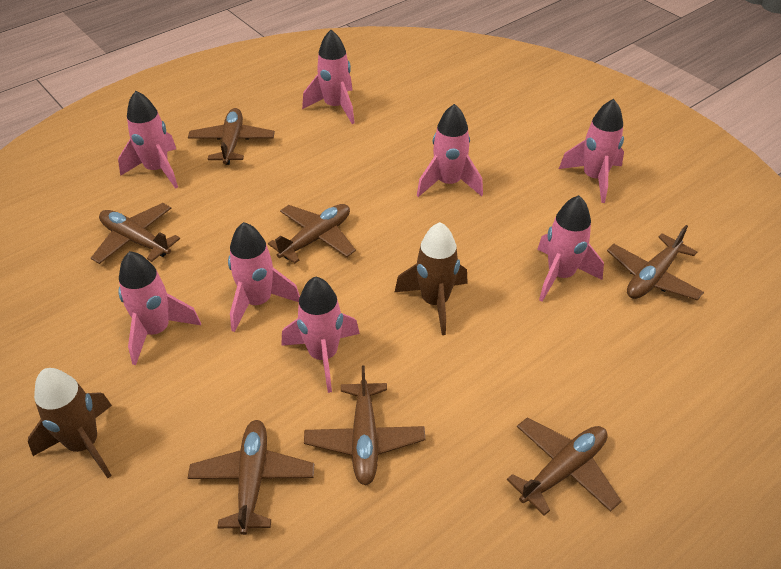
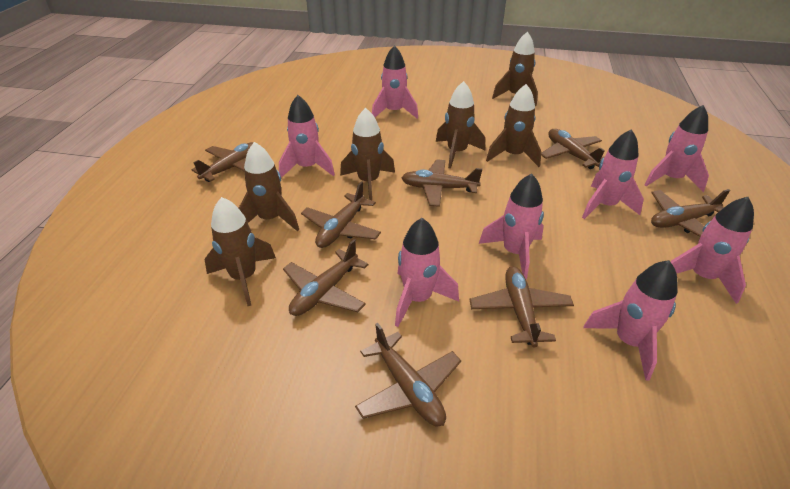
brown plane: [91,203,180,264] [188,108,275,165] [188,420,314,535] [268,204,356,263] [304,366,425,486] [507,418,621,516] [607,225,704,300] = 7 -> [191,142,254,182] [283,239,368,316] [301,181,381,248] [355,323,461,426] [401,159,482,207] [469,266,574,348] [541,129,605,169] [651,189,730,237] = 8
brown rocket: [28,368,112,478] [395,222,468,335] = 2 -> [204,197,276,306] [239,142,299,231] [340,108,395,200] [436,81,485,169] [486,84,541,167] [492,32,538,106] = 6

